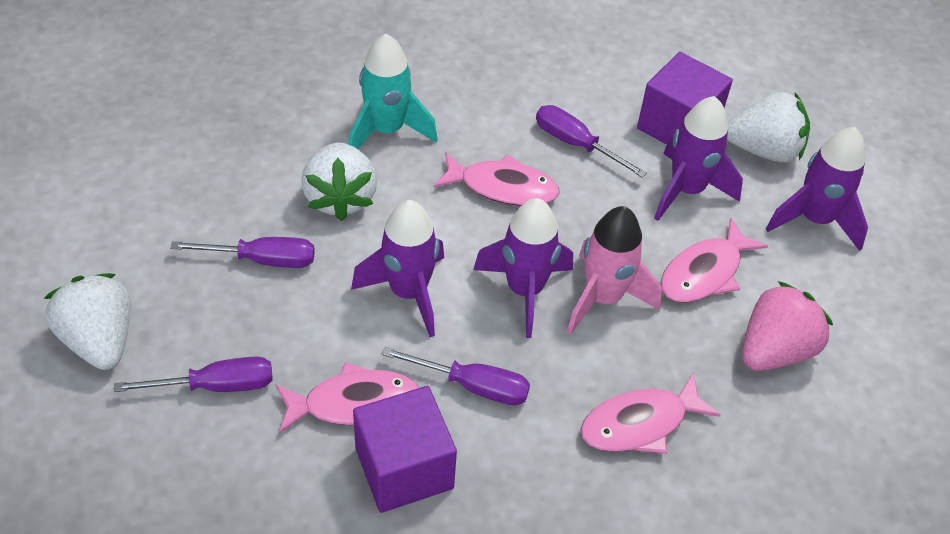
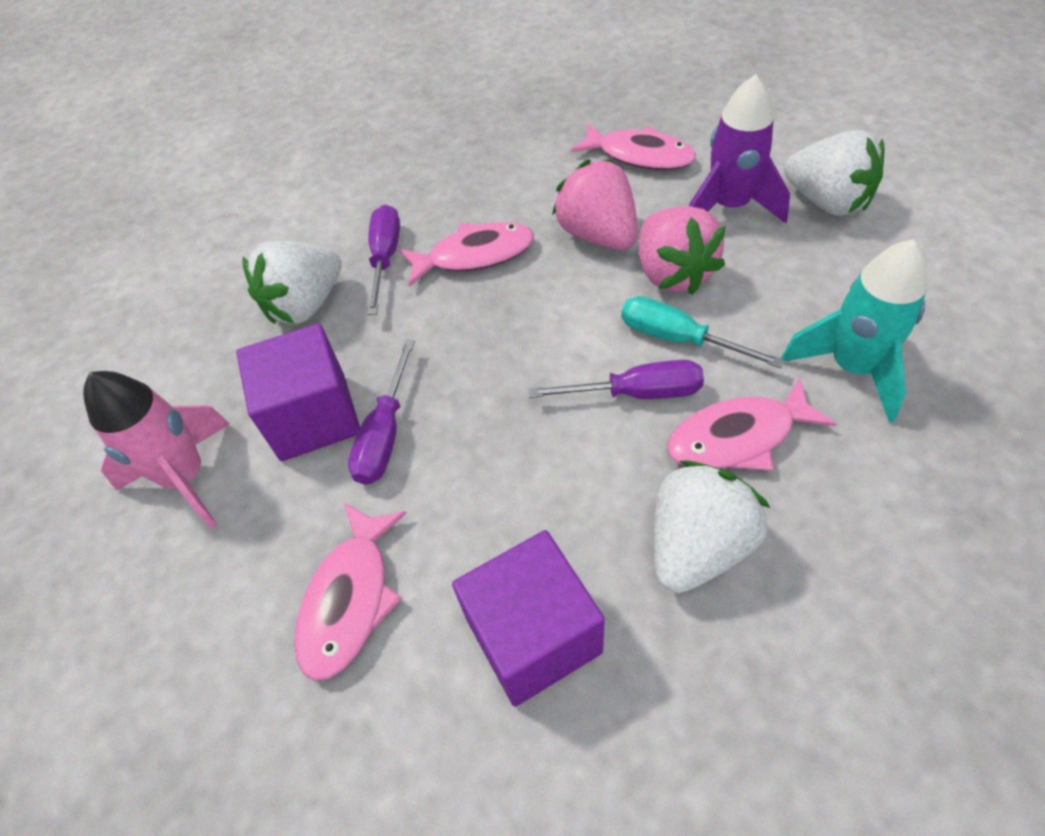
pink strawberry: [742,281,833,371] = 1 -> [552,159,638,250] [639,206,726,295] = 2
purple rocket: [351,200,444,337] [473,198,573,338] [654,96,743,221] [766,127,868,251] = 4 -> [689,74,790,224] = 1
purple screwdriver: [114,357,272,392] [170,237,315,268] [382,347,530,405] [536,105,647,178] = 4 -> [348,339,415,485] [367,205,400,315] [529,360,704,399] = 3
turquoise screwdriver: none = 0 -> [621,296,785,368] = 1

